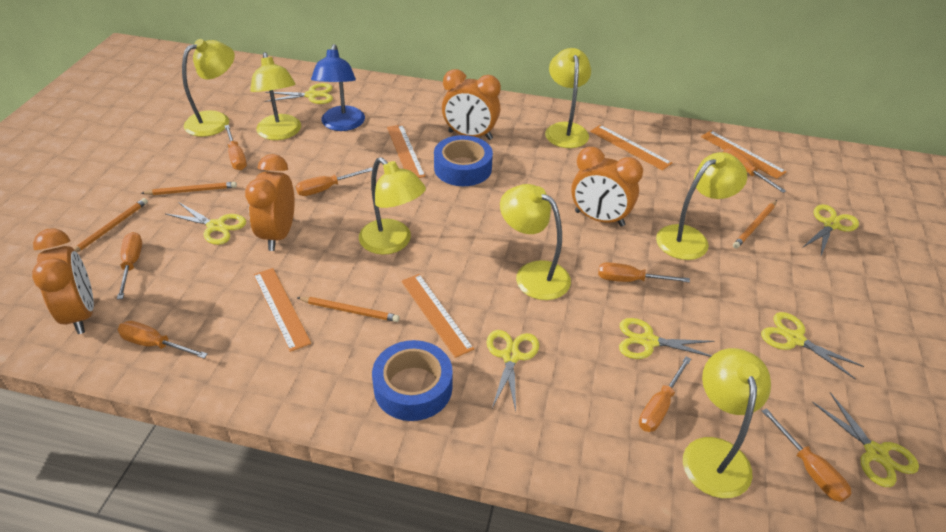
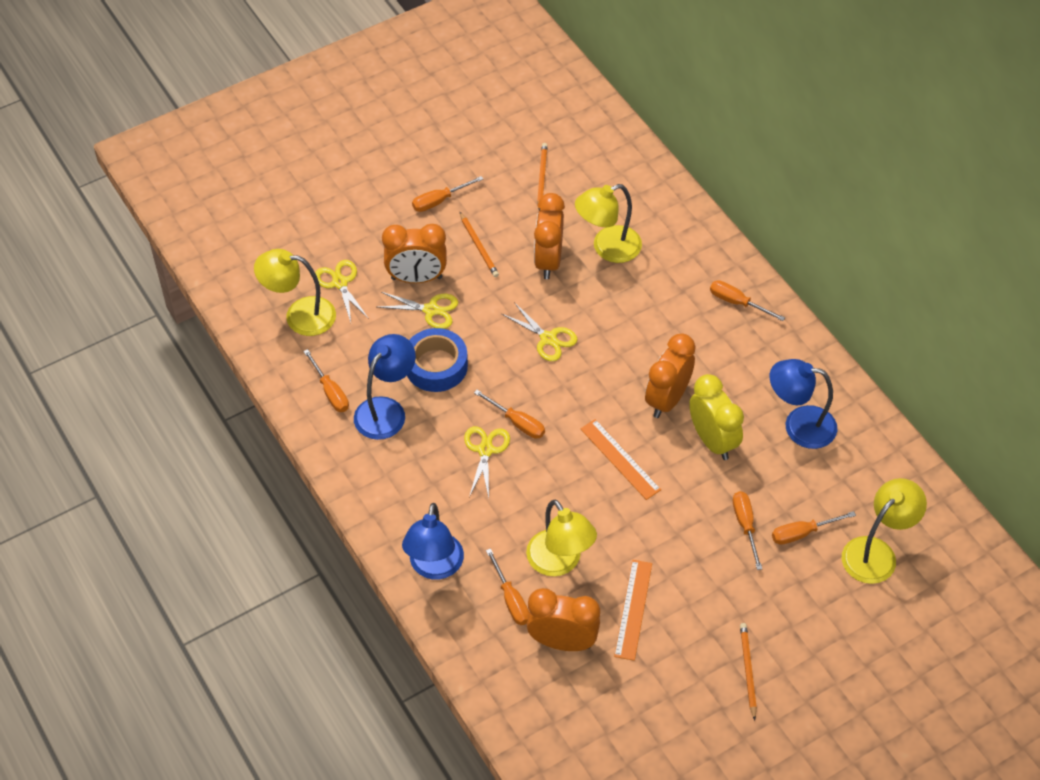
blue lamp: [311,44,365,131] = 1 -> [354,334,416,440] [402,503,464,580] [770,359,837,449] = 3
blue tape: [372,340,453,421] [434,135,493,186] = 2 -> [407,328,468,392] = 1
orange pencil: [74,198,148,252] [141,182,237,195] [297,297,399,322] [733,200,777,249] = 4 -> [460,212,499,277] [537,143,548,210] [740,623,757,721] = 3
orange ruler: [253,268,311,352] [387,124,425,178] [401,274,474,358] [590,125,672,170] [701,130,787,179] = 5 -> [580,419,661,500] [614,560,652,661] = 2
orange screwdriver: [117,232,142,300] [118,321,208,358] [225,125,247,170] [296,167,373,196] [598,262,690,282] [639,356,691,432] [723,148,786,193] [762,408,852,502] = 8 -> [303,349,349,412] [412,176,483,212] [474,390,545,439] [486,548,529,625] [710,280,785,321] [733,491,762,570] [772,511,856,545] = 7
yellow clock: none = 0 -> [689,374,744,460] = 1
yellow lamp: [182,39,235,137] [250,52,301,140] [359,157,426,255] [500,184,571,300] [545,48,591,148] [656,152,747,260] [683,348,771,498] = 7 -> [254,249,336,336] [526,499,597,576] [575,184,642,263] [842,478,927,584] = 4
yellow scissors: [166,202,247,245] [265,83,333,104] [486,330,539,411] [619,318,715,359] [761,312,864,380] [802,204,859,256] [812,392,919,487] = 7 -> [315,260,369,322] [378,292,458,329] [464,426,510,498] [502,302,578,361] = 4

